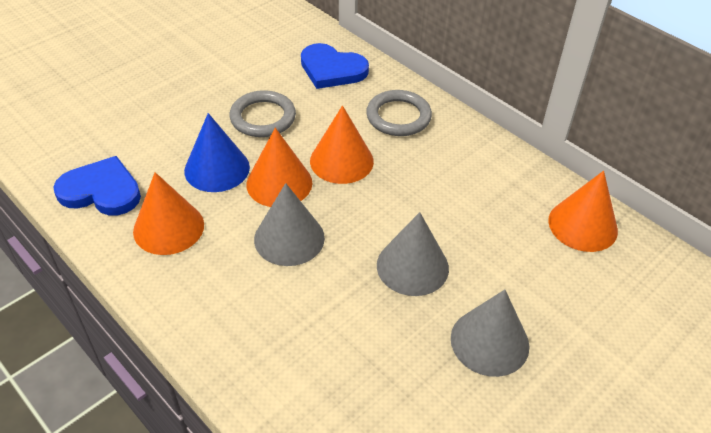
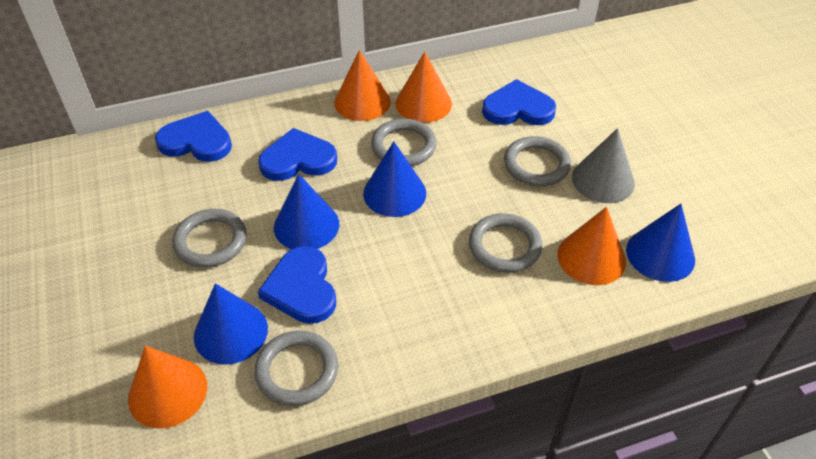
blue cone: [184,113,250,192] = 1 -> [194,283,268,365] [274,174,340,249] [363,141,426,217] [626,204,695,282] = 4
blue heart: [53,156,141,215] [301,43,369,89] = 2 -> [155,111,232,162] [258,128,337,181] [258,246,336,324] [482,79,556,125] = 4
grey cone: [254,183,325,266] [377,212,449,296] [451,290,529,377] = 3 -> [572,128,635,203] = 1
grey ring: [230,90,296,137] [366,90,432,136] = 2 -> [173,209,247,268] [254,331,338,406] [371,119,437,166] [469,213,542,273] [504,136,571,186] = 5

